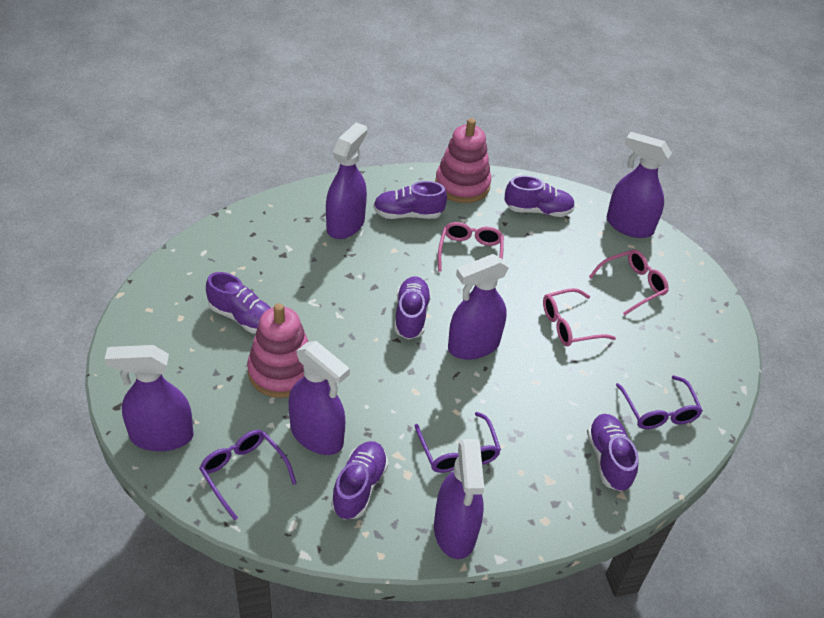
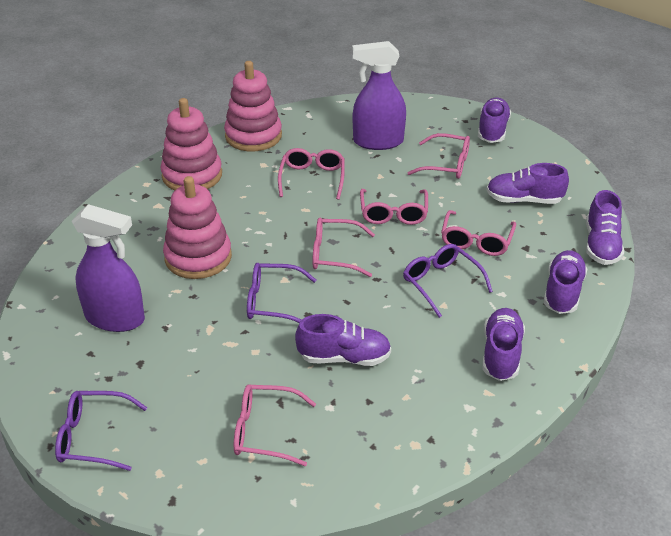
pink glasses: [438,222,504,272] [543,288,616,346] [589,250,669,315] = 3 -> [234,385,316,466] [278,148,345,200] [312,218,375,277] [360,189,428,225] [408,133,470,179] [441,210,516,256] = 6
pink stacking toy: [247,303,308,398] [435,118,491,203] = 2 -> [160,98,222,190] [163,176,232,279] [224,61,282,151] = 3
purple spray bottle: [105,345,194,451] [289,341,350,455] [326,122,367,239] [434,439,484,559] [448,254,509,360] [607,132,672,238] = 6 -> [72,204,145,332] [352,41,406,150] = 2

